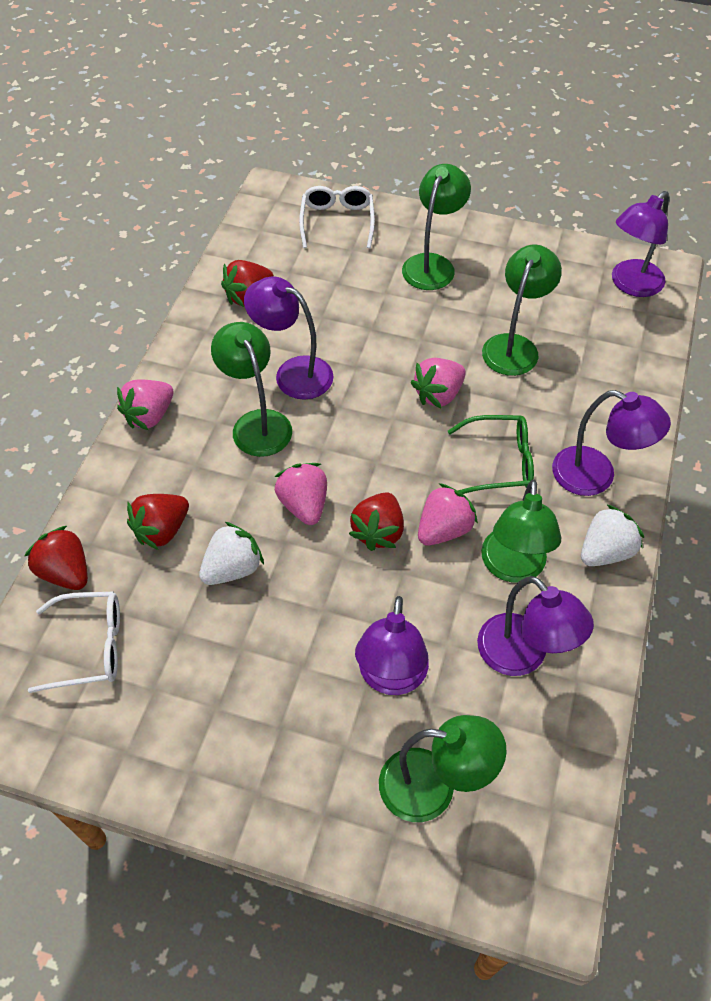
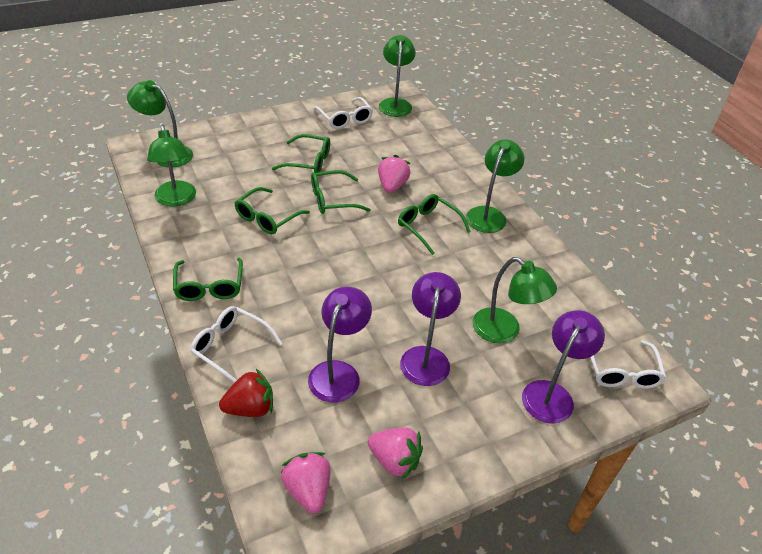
green glasses: [448,415,534,494] = 1 -> [173,258,243,301] [234,187,310,234] [272,134,330,173] [311,170,371,214] [398,194,471,255] = 5
pink strawberry: [117,380,173,430] [274,463,327,525] [411,358,466,408] [418,483,478,545] = 4 -> [281,452,331,513] [368,427,423,479] [378,155,411,193] = 3
purple lamp: [244,277,334,400] [355,596,429,695] [477,576,594,676] [552,390,671,496] [612,191,669,297] = 5 -> [308,287,372,402] [400,272,461,386] [522,310,605,424] = 3
red strawberry: [24,526,88,590] [127,494,189,550] [221,260,274,307] [349,492,404,551] = 4 -> [219,369,273,417] = 1
white glasses: [28,591,120,693] [299,186,375,248] = 2 -> [190,306,283,383] [313,97,373,129] [590,340,666,389] = 3
white strawberry: [199,522,264,585] [581,505,644,566] = 2 -> none = 0

